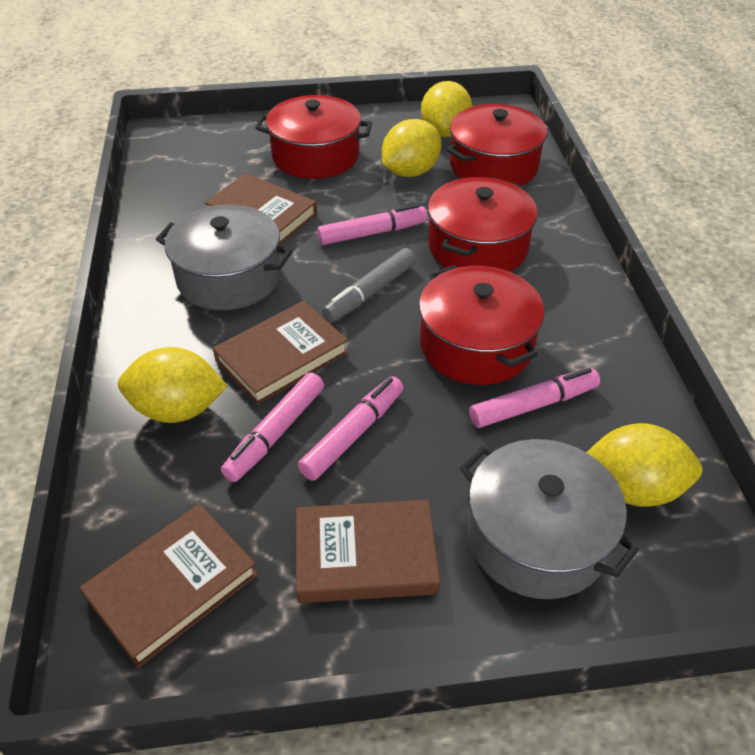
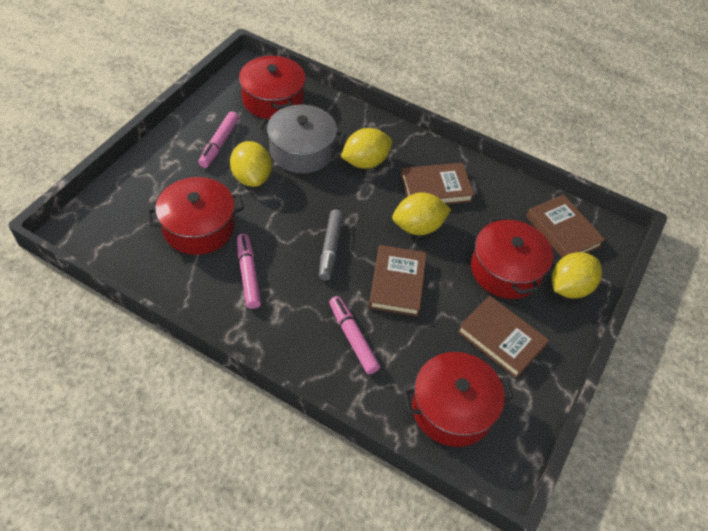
grey pot: [156,204,292,310] [460,439,639,599] = 2 -> [259,105,345,173] = 1
pink marker: [221,372,324,482] [298,376,404,481] [317,204,427,245] [469,368,600,428] = 4 -> [198,111,239,168] [237,234,261,309] [329,296,380,374] = 3

